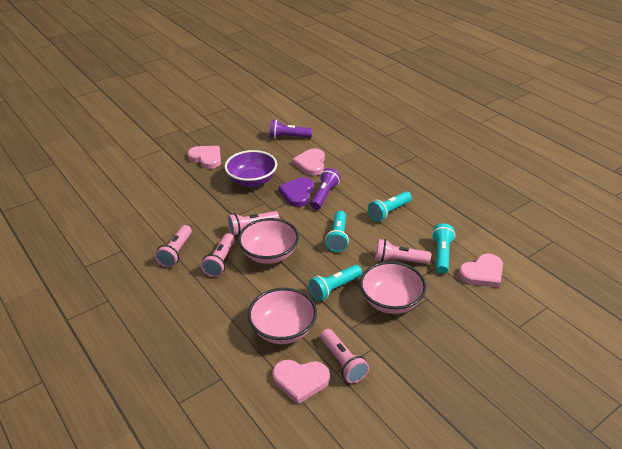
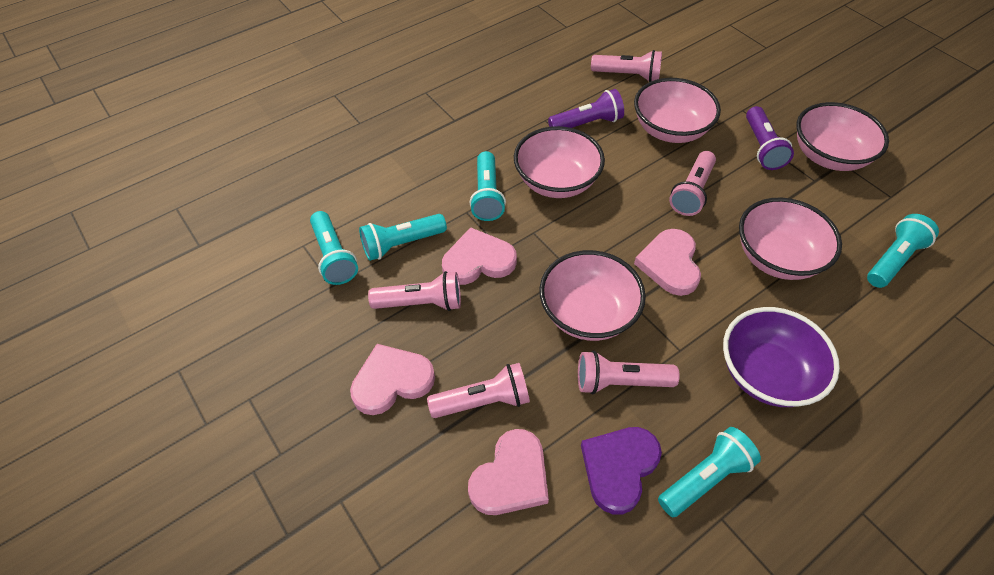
pink bowl: [238,218,299,264] [248,288,317,344] [360,261,427,314] = 3 -> [514,126,605,198] [539,250,646,341] [634,78,721,143] [739,197,842,280] [796,102,889,171] = 5
turquoise flashlight: [308,265,362,301] [325,211,349,252] [368,191,412,222] [432,224,455,274] = 4 -> [310,211,358,285] [359,214,447,261] [470,151,506,221] [658,427,761,517] [867,214,939,288] = 5

